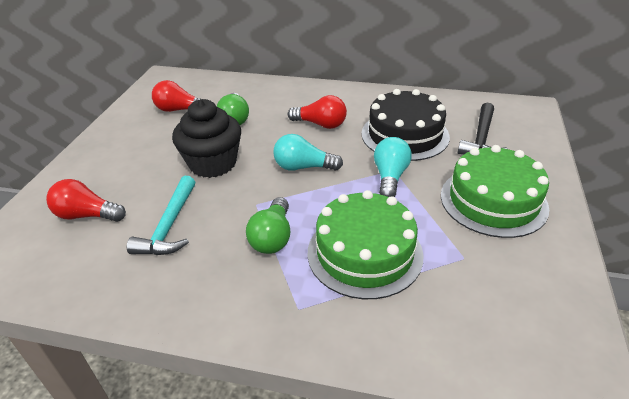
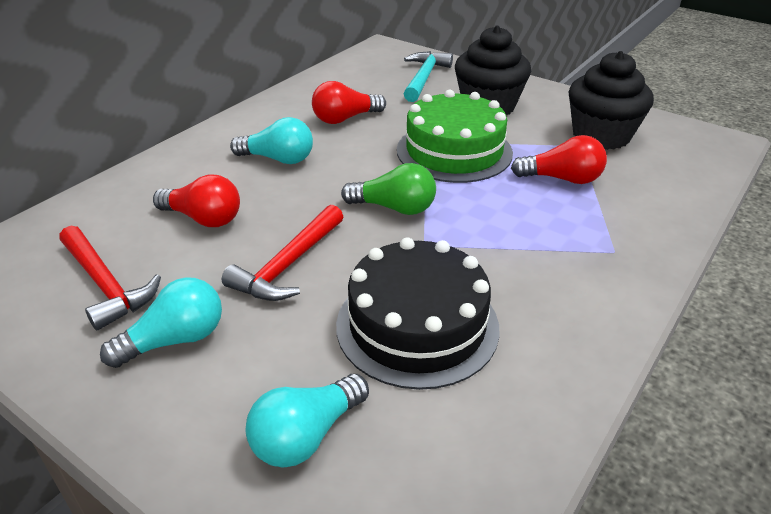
black cupcake: [172,99,241,178] = 1 -> [455,26,531,115] [569,51,654,150] = 2
black hammer: [458,103,508,154] = 1 -> none = 0
green cake: [308,190,424,299] [441,145,549,238] = 2 -> [397,90,513,183] = 1
green light bulb: [217,93,249,125] [246,197,290,254] = 2 -> [341,163,436,215] = 1
red hammer: none = 0 -> [59,226,161,330] [222,204,343,301] = 2
turquoise light bulb: [273,134,343,171] [374,137,412,197] = 2 -> [100,277,222,368] [230,117,313,164] [246,374,369,467] = 3

